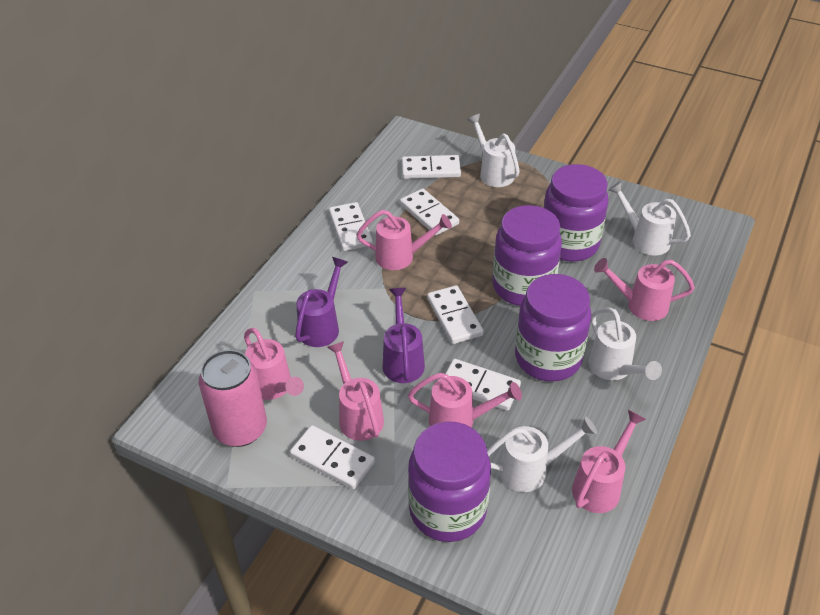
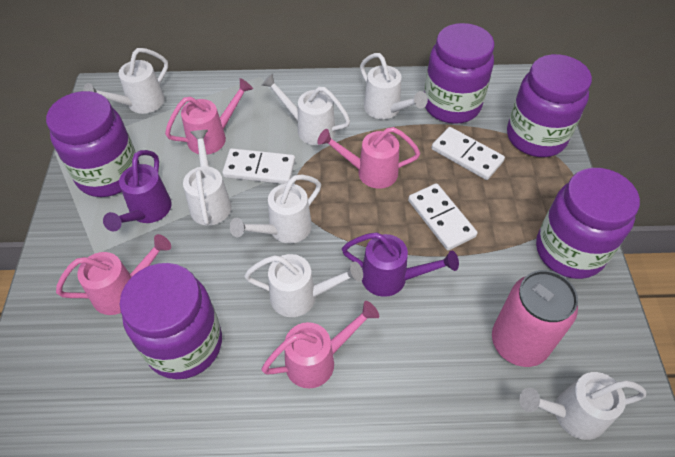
pink watering can: [244,328,304,400] [327,341,384,441] [356,210,452,270] [408,373,522,428] [572,410,646,513] [594,258,695,321] = 6 -> [56,234,171,315] [165,78,253,155] [261,301,379,388] [317,127,420,189] = 4
purple jar: [408,421,491,542] [492,205,562,306] [515,274,591,382] [543,164,608,262] = 4 -> [46,91,139,197] [120,263,222,379] [424,23,494,124] [507,54,592,157] [536,168,640,279] = 5
white domino: [290,425,375,489] [329,202,373,251] [400,189,459,235] [402,155,461,179] [427,285,484,344] [445,359,521,411] = 6 -> [222,148,295,184] [408,183,477,250] [431,127,505,180] = 3
white watering can: [467,114,520,187] [487,417,597,492] [589,307,662,380] [608,181,691,256] = 4 -> [83,48,168,114] [183,130,232,225] [230,175,321,243] [244,254,363,317] [262,73,350,145] [360,53,428,119] [519,372,646,440] = 7

